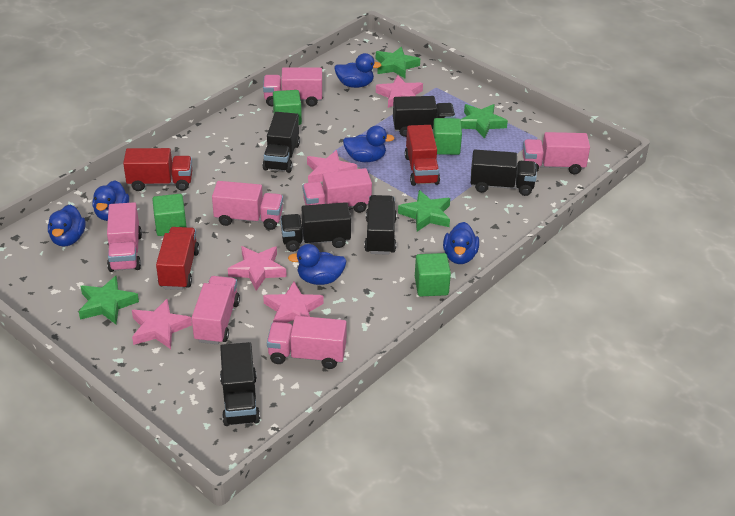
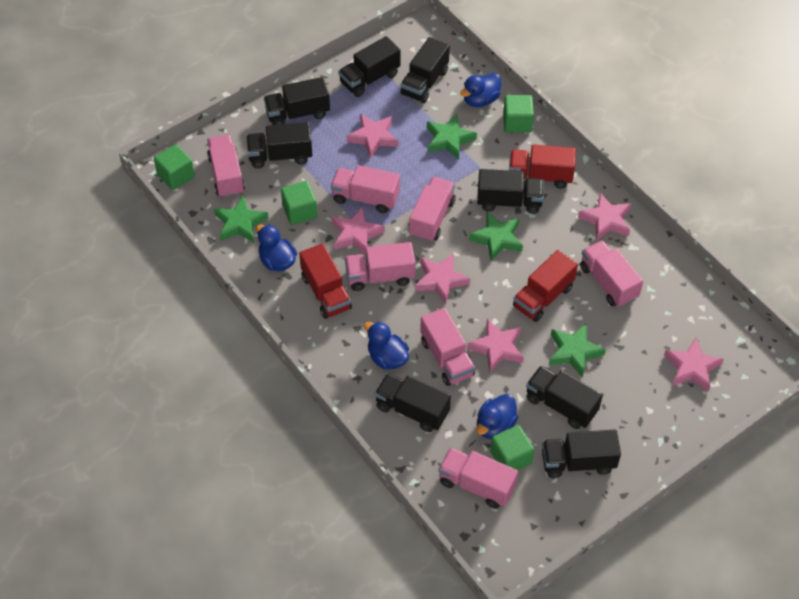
black truck: [220,342,260,426] [263,112,300,173] [280,202,351,252] [364,195,397,255] [393,96,456,137] [471,150,537,196] = 6 -> [246,122,312,168] [264,77,330,125] [338,36,401,97] [375,373,451,432] [400,37,450,103] [477,169,544,214] [526,366,603,429] [542,430,621,478] = 8
blue duck: [48,205,85,247] [92,180,129,221] [288,244,347,285] [334,53,381,88] [343,126,395,162] [443,222,479,264] = 6 -> [256,224,297,271] [364,321,409,369] [460,73,501,107] [476,394,518,439] = 4
pink star: [132,299,192,349] [228,246,287,291] [263,282,323,323] [307,150,357,183] [376,75,423,108] = 5 -> [332,206,385,254] [347,114,399,159] [415,254,470,304] [467,319,524,372] [578,193,631,241] [664,338,724,392] = 6

